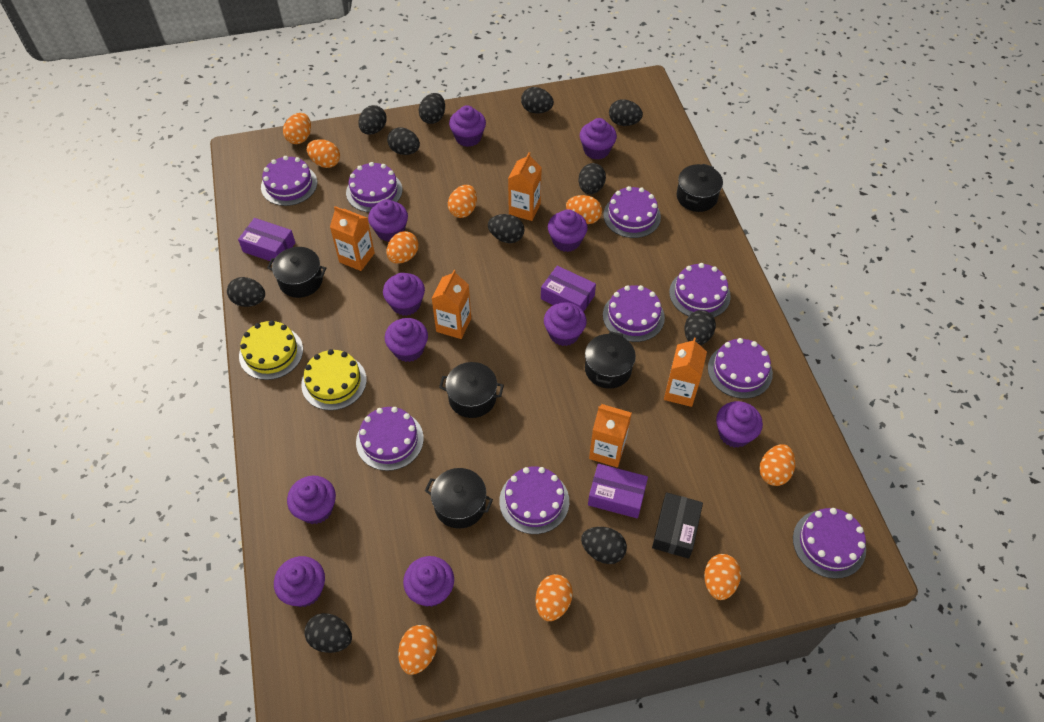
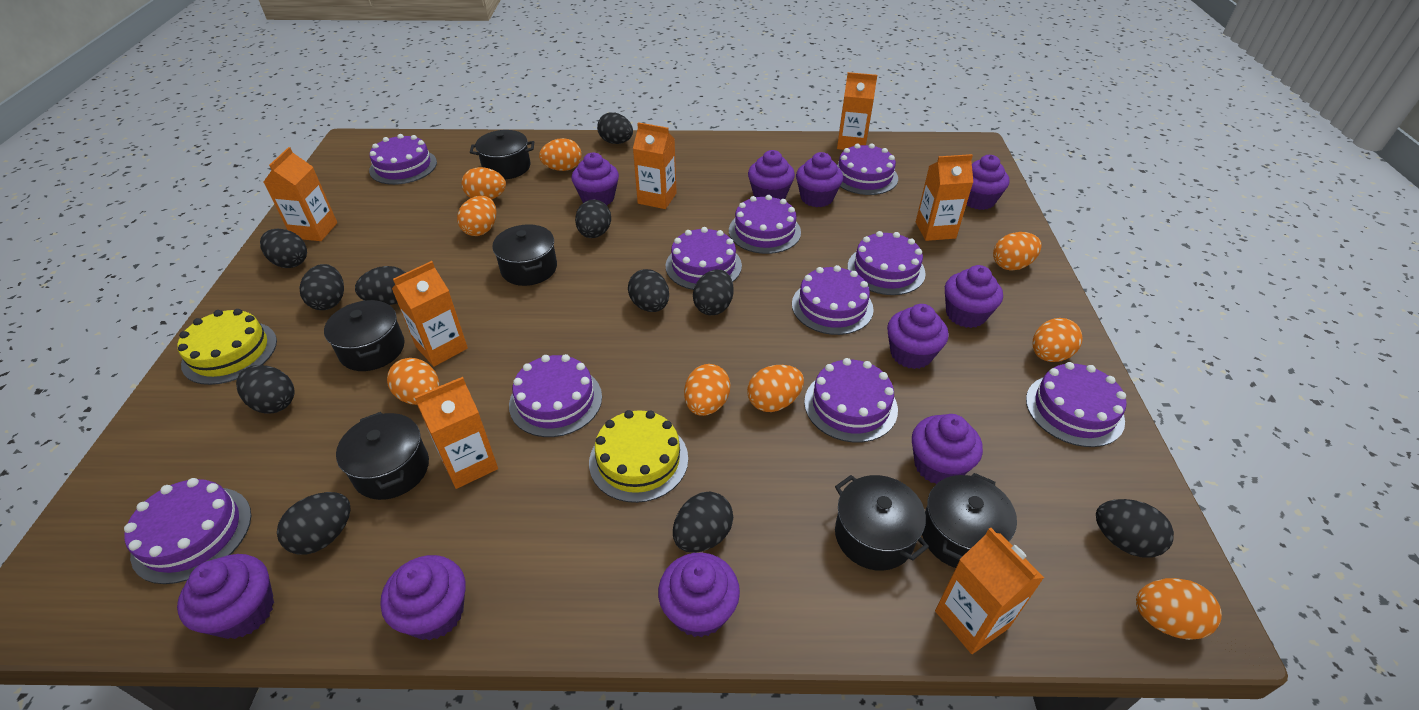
black box: [652,492,703,559] = 1 -> none = 0
black pot: [267,247,326,298] [425,468,493,529] [439,362,504,418] [585,331,636,389] [677,164,723,212] = 5 -> [324,300,405,371] [336,412,429,500] [470,130,534,179] [492,224,557,286] [835,475,929,571] [922,473,1017,568] = 6
orange carton: [330,206,375,271] [431,270,471,339] [508,152,542,221] [589,404,632,468] [664,338,707,407] = 5 -> [264,147,337,241] [392,261,468,367] [415,377,498,489] [633,122,677,209] [837,72,877,150] [916,154,973,241] [935,528,1044,654] = 7
purple box: [238,218,295,261] [541,266,596,312] [588,464,648,518] = 3 -> none = 0
purple cake: [261,156,317,206] [346,162,402,212] [356,407,424,471] [499,467,569,534] [603,186,661,238] [603,285,665,342] [669,263,731,317] [708,338,773,399] [793,508,866,579] = 9 -> [124,478,251,584] [369,134,437,185] [509,354,602,437] [666,227,742,290] [729,195,801,254] [792,265,874,335] [804,358,898,443] [837,144,898,195] [847,231,926,295] [1026,362,1127,447] = 10
purple cupcake: [274,556,325,607] [287,476,336,524] [368,199,408,242] [383,273,425,316] [385,318,428,362] [403,556,454,607] [449,105,486,147] [544,302,587,346] [548,209,588,252] [580,118,617,160] [716,401,763,448] = 11 -> [177,554,274,639] [380,555,465,640] [572,153,619,205] [658,553,740,638] [748,150,795,199] [796,152,843,207] [887,304,949,369] [912,414,983,484] [945,265,1003,328] [967,155,1010,210] = 10

